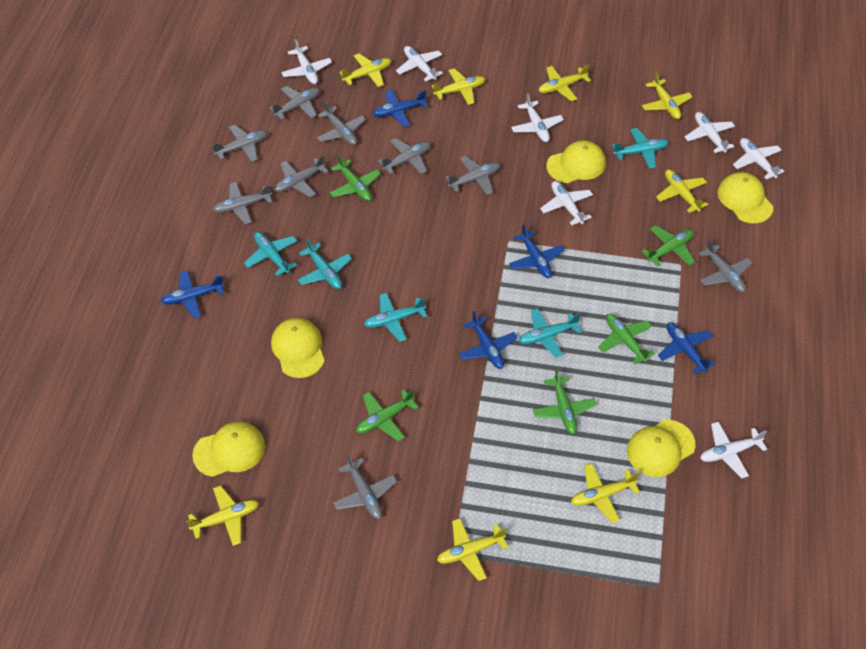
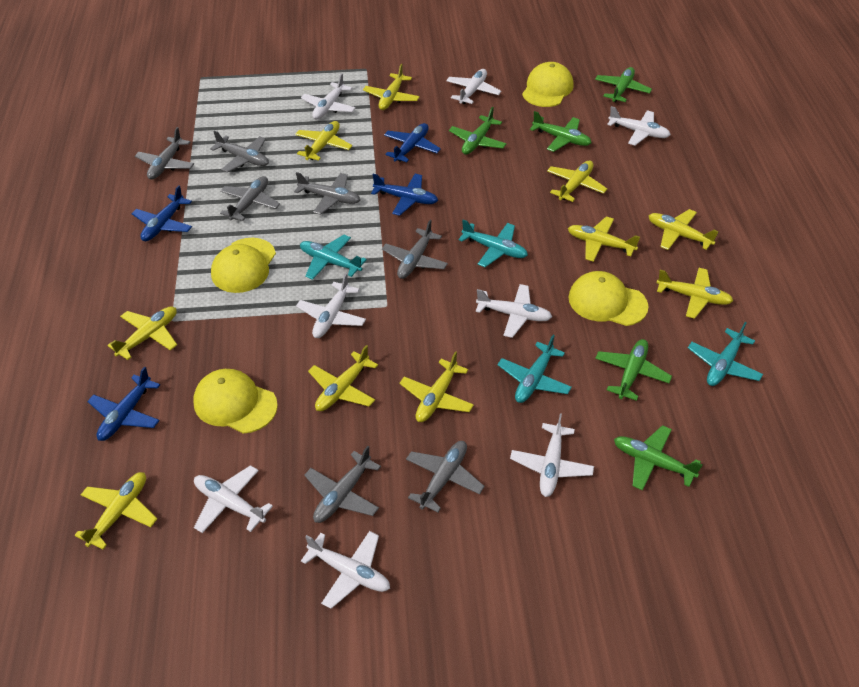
blue plane: [161,270,224,318] [373,89,428,127] [459,311,518,369] [509,224,565,278] [658,322,715,374] = 5 -> [87,366,160,441] [131,185,192,241] [371,174,438,216] [384,123,441,162] = 4
grey plane: [212,125,268,162] [213,182,272,224] [269,86,320,120] [274,156,329,198] [317,101,366,145] [333,454,397,519] [378,138,431,174] [445,156,500,195] [699,239,752,292] = 9 -> [135,127,194,179] [210,130,269,173] [220,176,280,221] [294,172,360,215] [304,446,381,523] [382,220,448,279] [406,441,484,513] = 7
turquoise plane: [244,232,297,276] [298,238,352,289] [364,293,427,342] [519,308,582,358] [612,128,669,168] = 5 -> [300,235,367,280] [459,219,528,267] [497,335,572,403] [688,322,763,386] = 4
white plane: [281,39,332,84] [396,46,443,82] [511,93,564,142] [540,181,593,225] [685,112,735,153] [700,421,767,479] [733,138,784,180] = 7 -> [194,465,273,533] [296,273,366,338] [301,73,356,120] [301,531,390,609] [446,69,501,104] [476,284,552,338] [510,413,594,497] [607,106,671,145] = 8
yellow cap: [192,421,265,477] [271,318,325,378] [546,140,606,183] [627,420,695,477] [717,172,773,223] = 5 -> [193,369,278,434] [211,238,276,293] [522,62,574,107] [569,271,649,326] = 4
yellow plane: [186,486,259,546] [339,53,391,87] [432,68,485,105] [437,518,508,581] [539,65,591,101] [571,463,640,523] [642,72,692,119] [656,169,708,213] = 8 -> [74,472,157,550] [107,306,177,360] [295,121,352,161] [308,345,378,411] [363,64,420,110] [399,351,474,422] [547,160,607,202] [568,217,640,262] [648,209,719,250] [657,268,733,319] = 10

